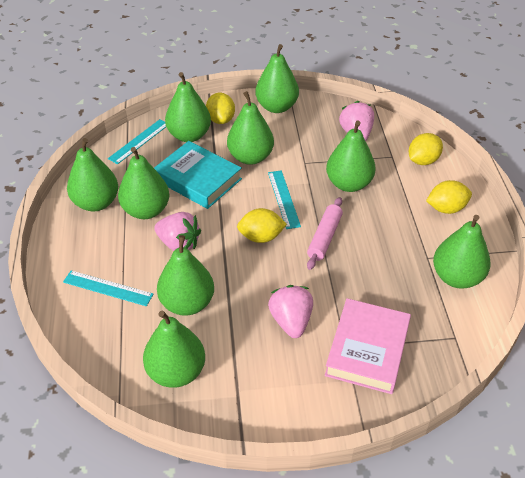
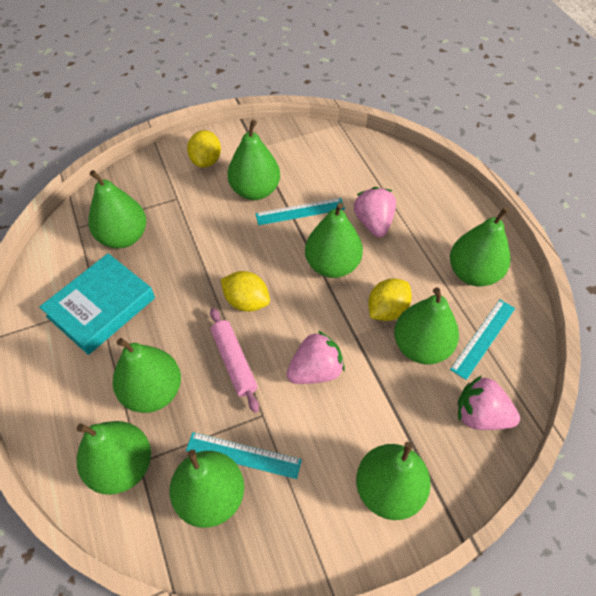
pink book: [325,298,411,394] = 1 -> none = 0
yellow lemon: [206,93,235,124] [237,208,287,243] [409,133,443,165] [426,180,472,214] = 4 -> [187,130,221,168] [221,271,270,312] [368,279,412,321] = 3

